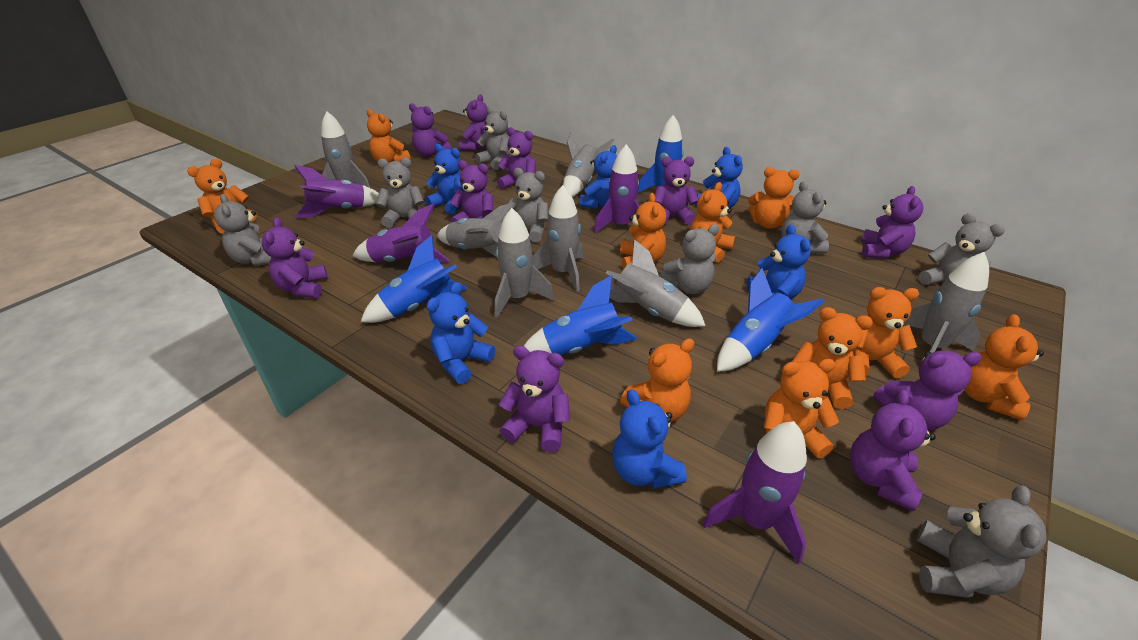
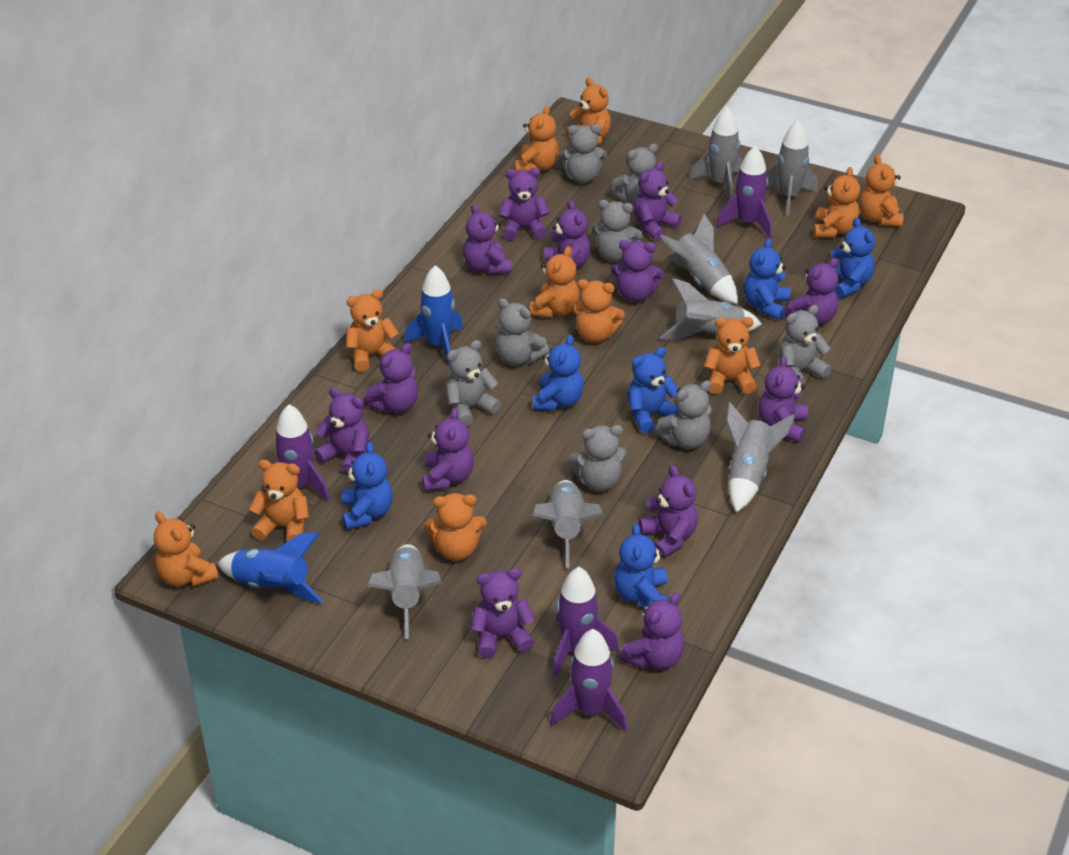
blue rocket: [361,235,467,323] [524,275,637,355] [638,115,683,193] [717,268,824,372] = 4 -> [217,532,324,604] [404,265,463,365] = 2
orange teddy bear: [187,159,257,234] [367,109,410,163] [620,193,666,269] [620,339,694,422] [690,182,735,262] [748,167,799,229] [764,359,839,458] [792,307,873,409] [852,287,919,378] [964,314,1044,421] = 10 -> [154,512,218,587] [249,460,309,542] [346,289,399,372] [424,493,487,561] [516,106,559,172] [530,246,579,318] [565,77,611,147] [571,279,625,343] [704,317,761,394] [813,167,860,237] [859,155,904,227] = 11
purple teddy bear: [261,217,328,298] [409,103,451,157] [450,160,493,223] [459,94,490,151] [497,127,536,189] [499,346,570,452] [655,157,698,225] [850,389,936,511] [861,186,923,258] [873,351,982,430] = 10 -> [314,387,370,473] [364,343,418,413] [422,408,474,491] [463,204,511,275] [471,568,536,658] [499,168,550,241] [544,200,591,268] [611,240,664,302] [620,593,684,670] [634,162,682,241] [639,465,698,558] [758,356,808,442] [784,258,839,325] = 13

